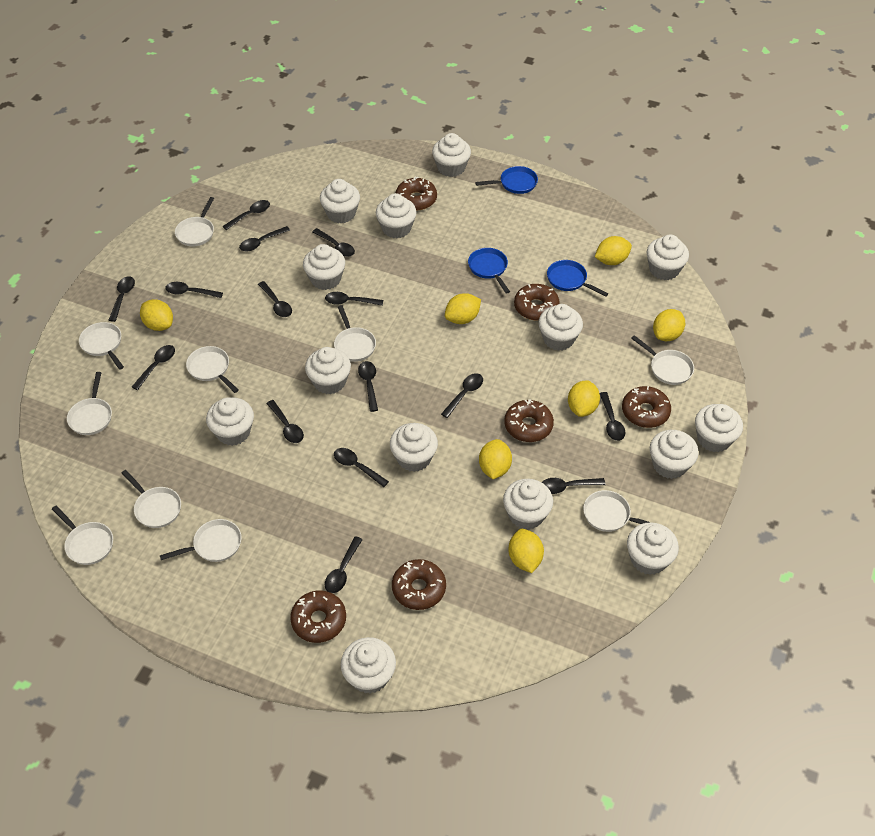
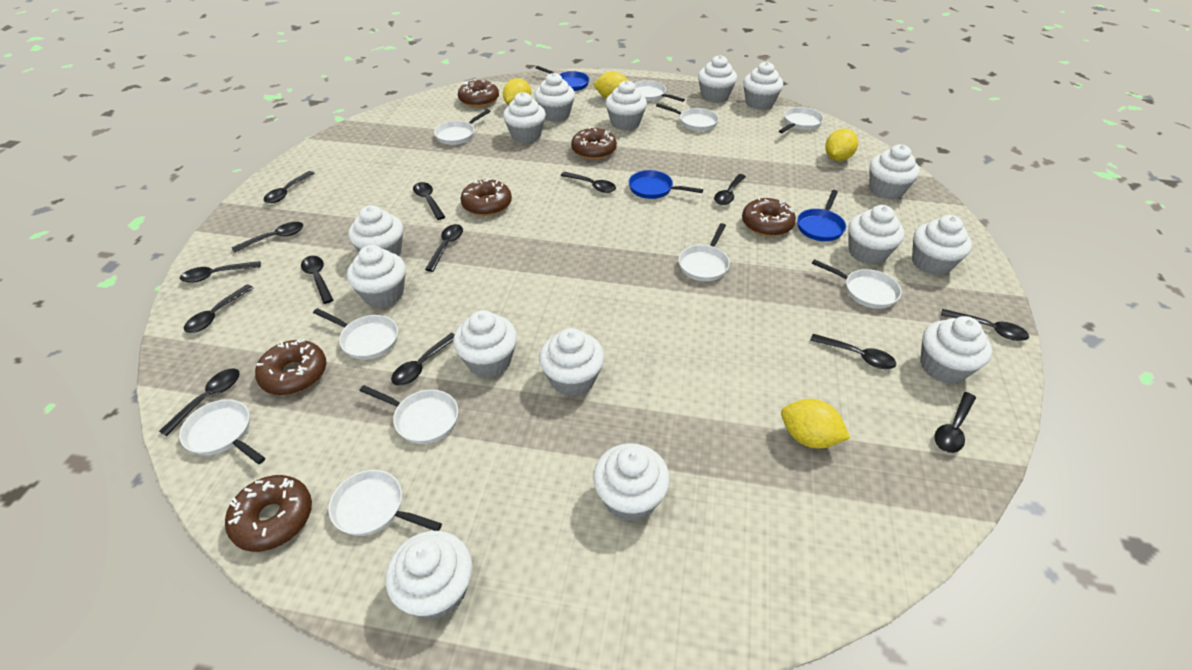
black spoon: [109,276,135,322] [132,345,175,390] [165,282,223,298] [222,200,270,230] [239,226,290,251] [258,281,292,317] [266,400,304,443] [312,228,355,257] [325,292,383,306] [325,536,363,593] [334,448,389,487] [358,361,378,412] [441,373,483,418] [542,478,605,494] [599,392,626,441] = 15 -> [159,368,240,436] [180,261,261,283] [184,285,253,333] [232,222,303,253] [264,171,315,203] [301,256,333,304] [391,333,454,386] [413,182,445,220] [425,224,463,272] [561,172,616,193] [714,174,746,205] [810,334,896,369] [935,392,976,453] [941,309,1029,341] = 14
white cupcake: [206,397,254,446] [303,244,345,290] [305,347,351,394] [320,179,360,224] [341,637,396,694] [376,193,417,238] [390,423,438,472] [432,133,471,177] [503,479,553,530] [538,304,583,351] [627,522,679,575] [647,234,689,280] [650,430,699,479] [695,404,743,452] = 14 -> [347,245,406,308] [348,205,403,256] [386,531,472,620] [453,310,517,378] [503,92,546,143] [534,73,575,122] [539,328,604,397] [593,443,670,522] [606,80,647,130] [698,55,737,103] [743,61,783,110] [848,205,905,265] [869,144,920,200] [912,215,972,276] [920,316,992,384] = 15
yellow lemon: [140,299,173,331] [445,293,481,324] [479,439,512,479] [508,529,544,573] [568,380,600,417] [595,236,632,265] [653,309,685,341] = 7 -> [503,78,531,105] [593,71,627,98] [781,399,850,449] [825,128,858,161] = 4

